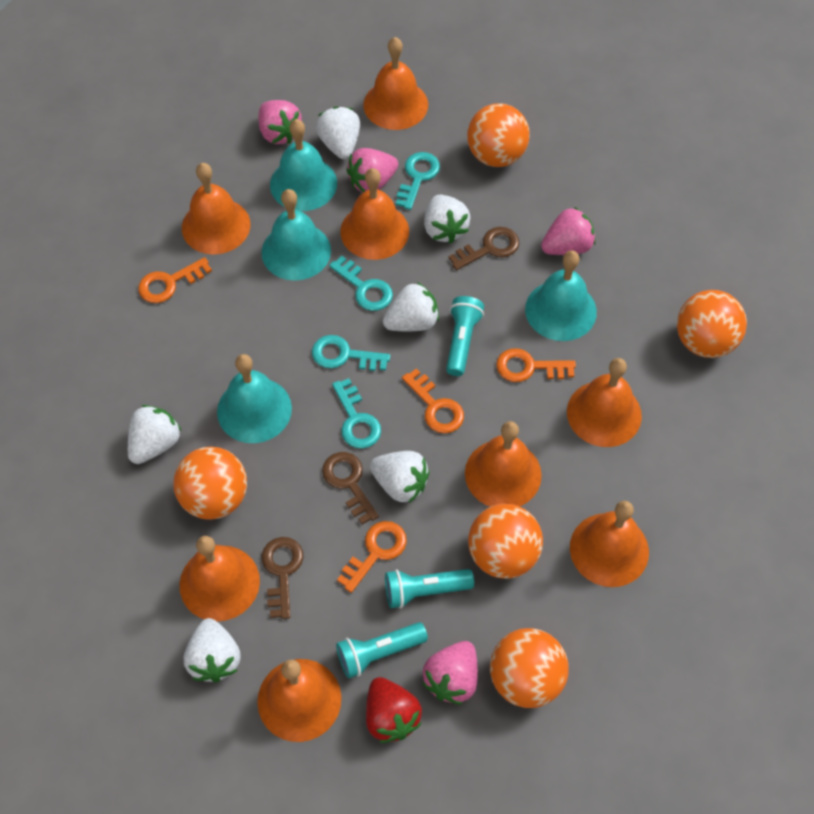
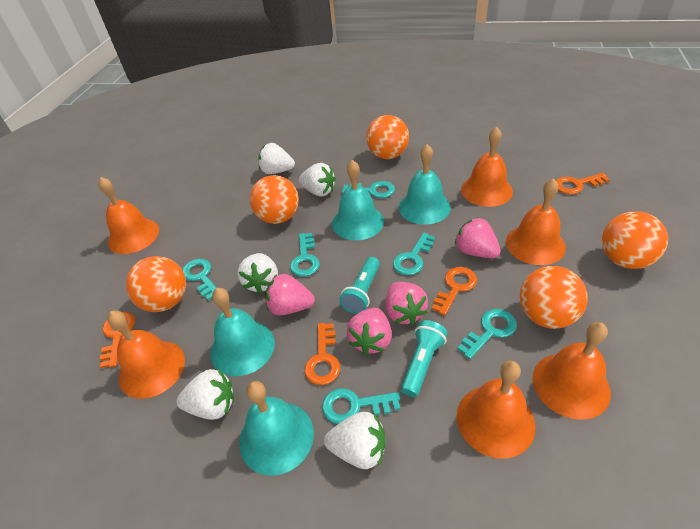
brown key: [262,537,304,619] [322,452,379,525] [449,227,519,270] = 3 -> none = 0
orange bell: [180,536,260,622] [182,163,251,255] [257,659,341,742] [340,168,409,260] [363,37,428,130] [465,421,542,507] [567,358,642,447] [570,501,649,587] = 8 -> [98,177,159,254] [107,311,185,399] [457,361,535,459] [461,127,513,207] [506,178,566,265] [532,322,611,420] = 6
red strawberry: [366,677,422,743] = 1 -> none = 0
turquoise flashlight: [336,622,428,679] [385,569,474,609] [446,296,484,376] = 3 -> [339,257,380,314] [401,320,448,397] = 2
turquoise key: [312,335,390,371] [329,256,393,311] [332,378,381,449] [396,152,440,210] = 4 -> [182,259,217,301] [290,233,320,277] [322,388,400,424] [342,181,395,198] [393,233,435,275] [458,309,517,359] = 6
white strawberry: [128,405,181,464] [184,618,240,682] [316,106,360,159] [370,451,430,503] [383,282,439,331] [424,195,470,243] = 6 -> [176,369,234,420] [237,253,278,294] [258,143,295,174] [299,163,336,197] [324,412,386,469] = 5

